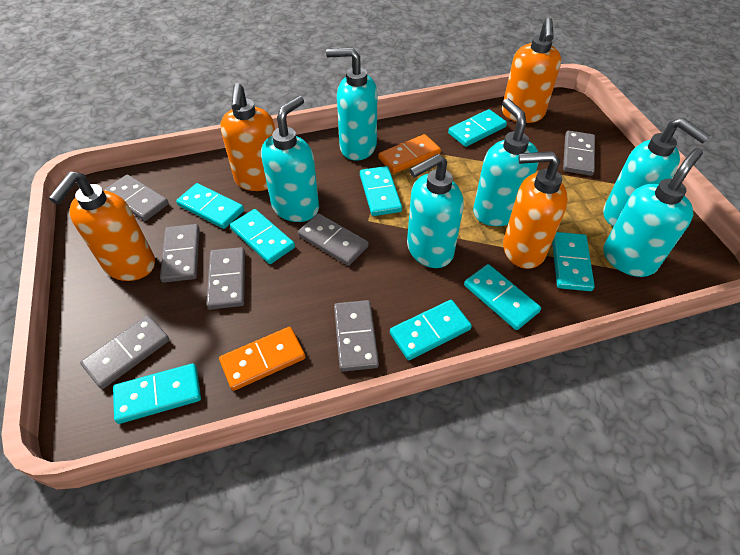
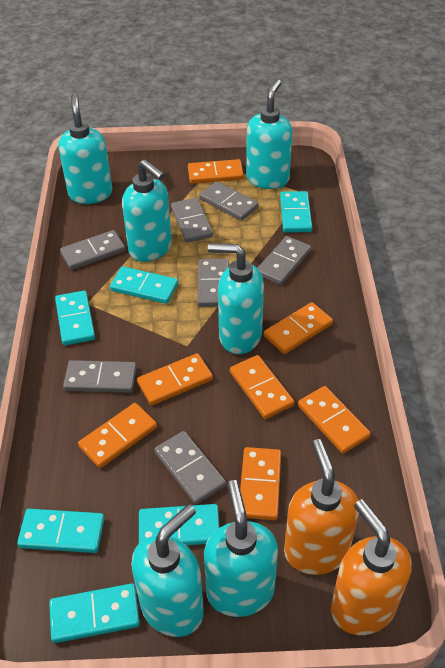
orange domino: [219,327,305,391] [378,134,441,174] = 2 -> [78,403,157,468] [137,353,213,405] [188,159,244,184] [230,355,294,419] [240,447,281,520] [264,302,333,354] [298,386,371,454] = 7
orange soap dispenser: [49,172,155,281] [220,83,275,191] [502,18,561,123] [503,151,568,269] = 4 -> [284,439,359,575] [331,499,412,635] = 2
turquoise domino: [113,363,201,424] [176,183,244,229] [230,209,295,264] [360,166,402,216] [390,300,472,360] [448,109,507,147] [464,264,541,330] [552,232,595,291] = 8 -> [17,509,105,553] [49,583,140,643] [55,291,95,345] [110,266,178,304] [139,504,220,545] [280,191,312,233] = 6

